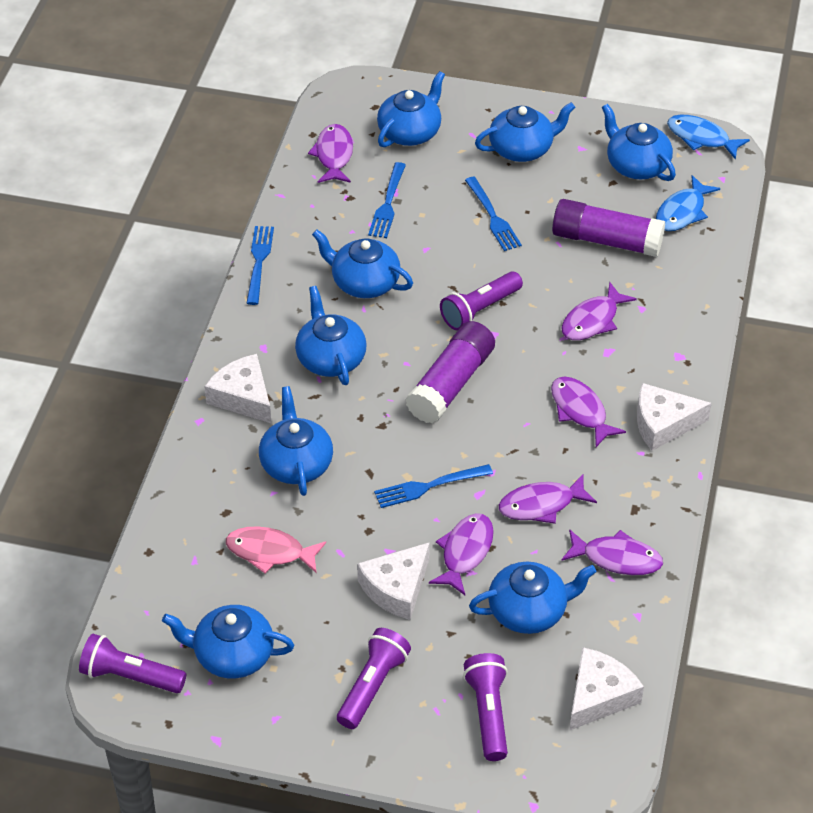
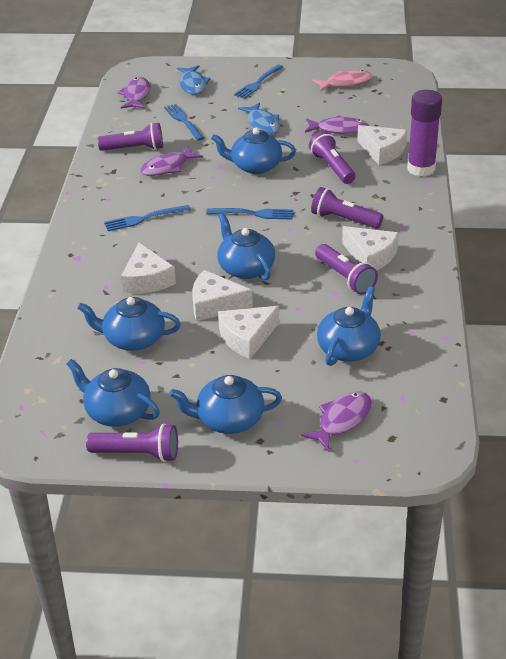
blue teapot: [162,605,294,679] [259,386,333,496] [295,286,366,385] [312,230,413,298] [377,71,445,147] [469,562,596,634] [475,102,576,162] [602,104,676,181] = 8 -> [67,359,160,427] [77,297,181,351] [169,375,282,434] [211,128,296,174] [217,213,275,280] [317,286,381,366] = 6
purple fish: [308,124,353,183] [429,513,494,595] [499,474,597,524] [551,377,626,447] [561,282,637,340] [561,529,663,575] = 6 -> [118,77,150,109] [140,146,203,176] [301,391,372,452] [305,115,369,134] = 4
purple flashlight: [79,633,186,693] [337,628,411,729] [440,272,523,330] [463,653,508,761] = 4 -> [86,424,178,462] [98,123,163,151] [309,131,355,184] [311,187,383,229] [315,244,378,294] = 5
purple glue stick: [405,321,495,424] [552,199,665,257] = 2 -> [407,90,442,177] = 1
white cheese: [204,354,271,423] [357,542,430,620] [570,647,644,730] [637,383,711,451] = 4 -> [121,243,176,294] [192,270,253,321] [218,306,279,359] [342,226,399,270] [357,125,407,165] = 5

